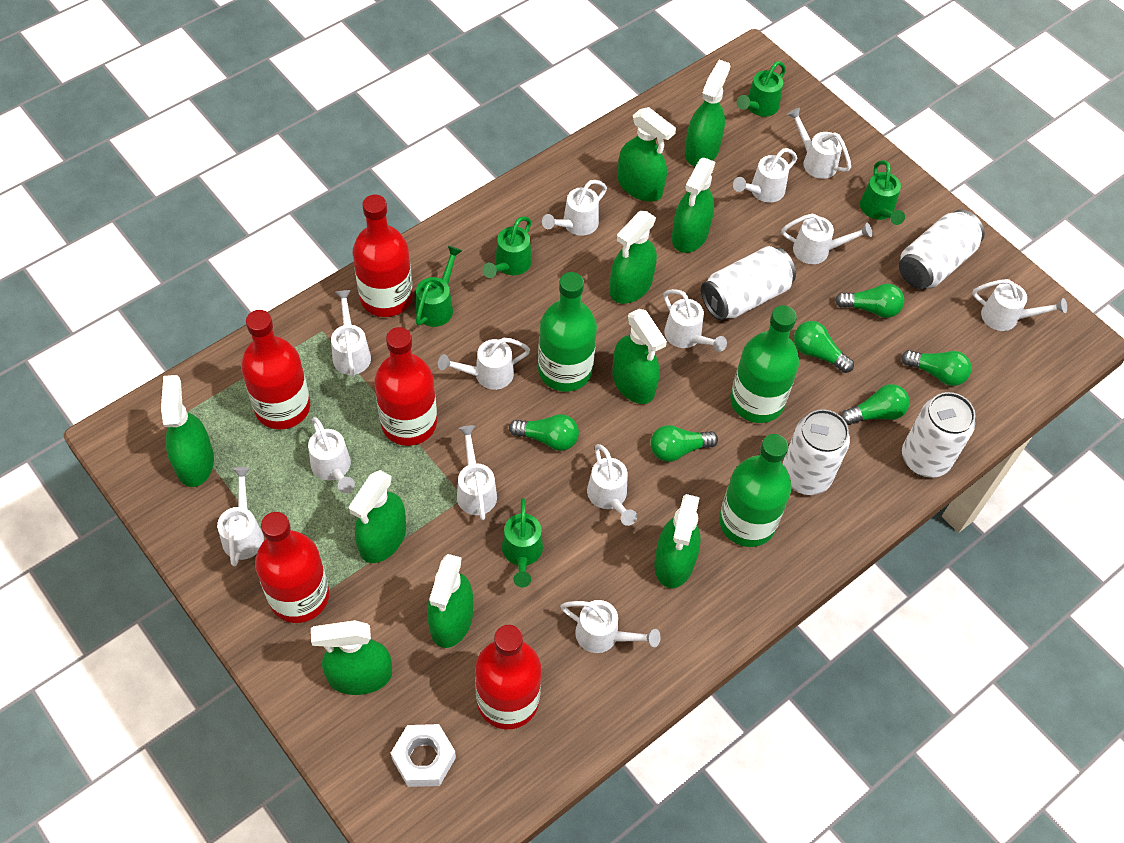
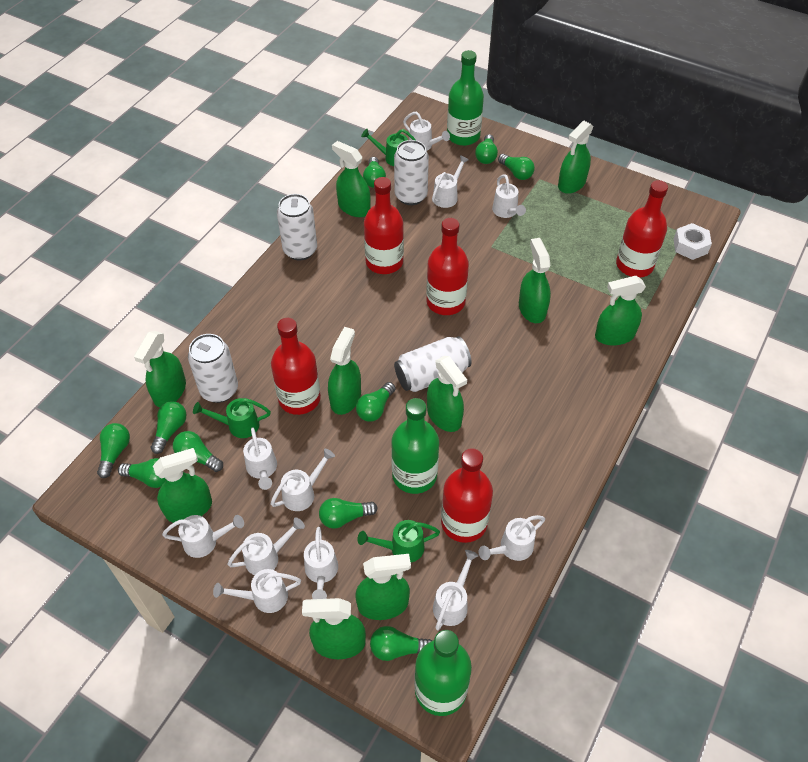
green light bulb: [509,414,579,451] [650,425,718,462] [794,321,854,373] [835,284,904,318] [841,384,910,425] [901,350,972,386] = 6 -> [97,423,130,478] [118,458,166,488] [151,401,187,454] [173,431,223,472] [319,498,378,529] [356,382,395,422] [363,157,386,188] [370,626,432,661] [475,134,498,164] [498,154,535,180] = 10
green watering can: [416,246,462,327] [482,216,532,278] [502,498,543,588] [737,61,786,117] [860,160,905,225] = 5 -> [193,398,271,438] [357,520,440,562] [361,129,417,166] = 3
white watering can: [217,467,264,566] [308,417,355,493] [331,290,371,377] [438,338,530,390] [457,425,497,520] [542,180,607,236] [560,600,661,653] [587,444,637,526] [663,289,727,352] [733,148,797,203] [781,213,872,264] [787,107,851,179] [972,279,1067,331] = 13 -> [162,515,244,558] [213,569,301,613] [227,518,305,575] [243,428,277,490] [271,449,335,511] [304,527,338,599] [403,112,450,151] [432,155,469,208] [433,550,479,631] [478,515,545,561] [492,174,526,218] = 11

